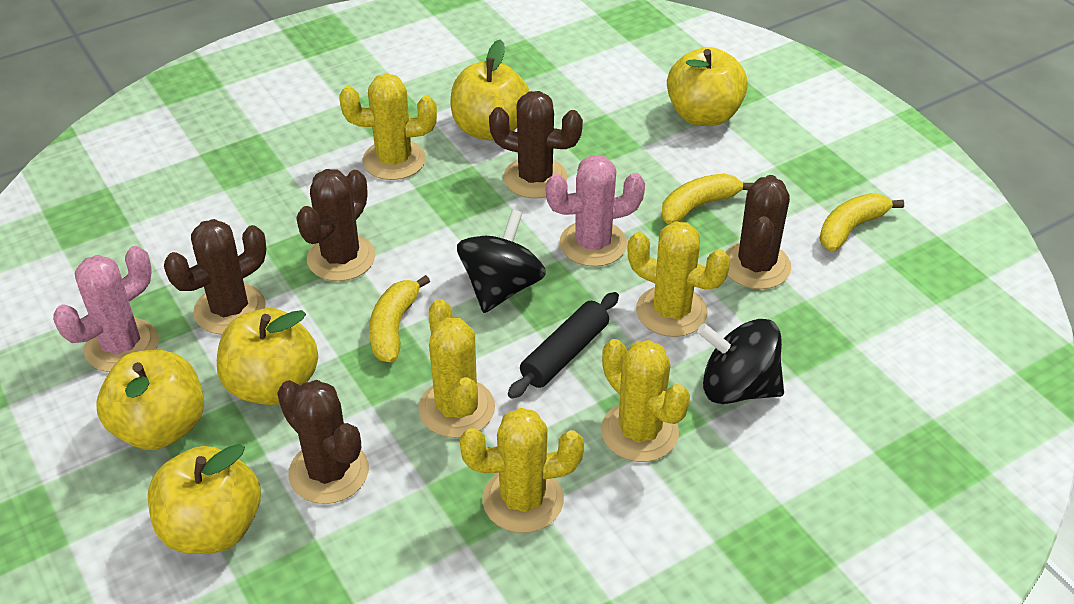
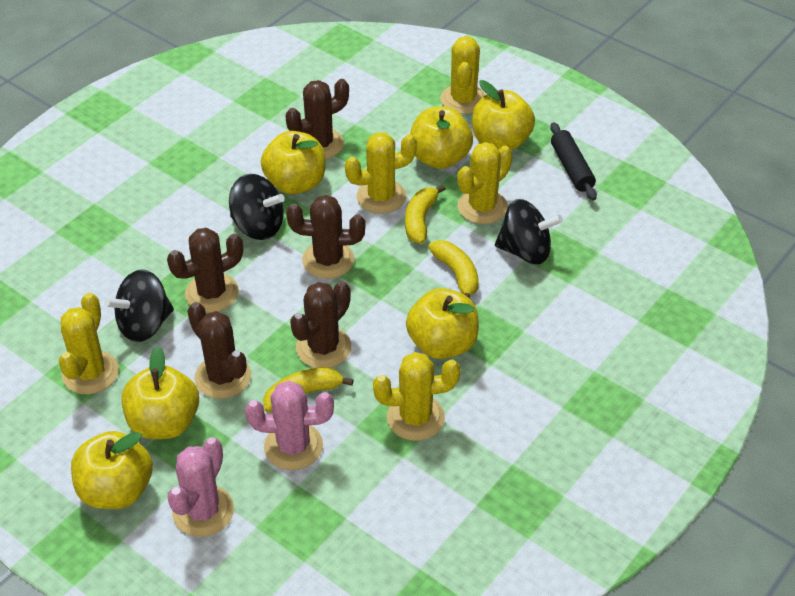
black spinning top: [457,209,546,313] [697,319,784,404] = 2 -> [104,269,174,342] [229,174,285,240] [495,199,563,264] = 3
yellow apple: [97,350,204,450] [148,444,261,554] [217,308,318,405] [451,39,529,141] [667,47,748,126] = 5 -> [71,431,153,509] [122,346,199,439] [261,131,326,194] [406,288,479,359] [410,106,473,169] [472,80,535,151] = 6

